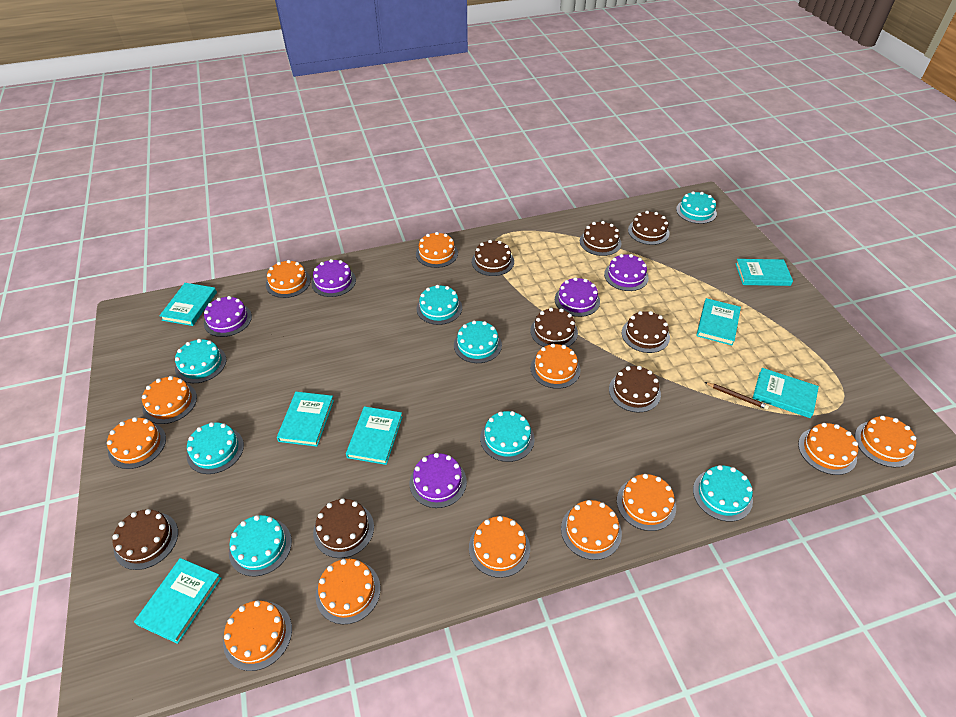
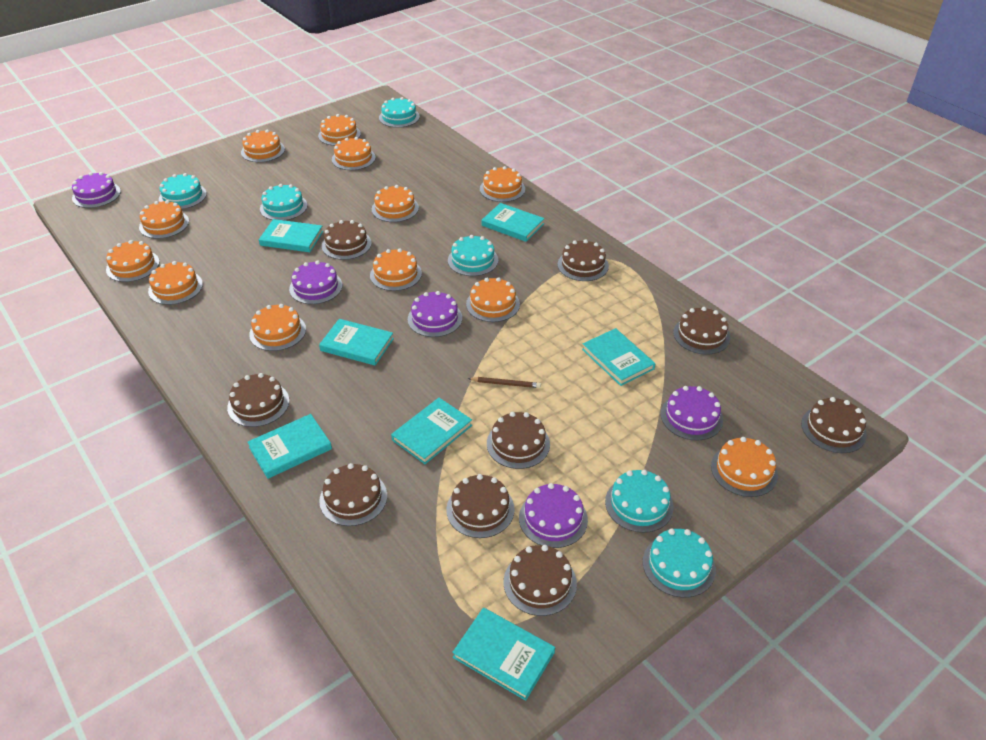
brown cake: [113,509,178,570] [313,498,374,558] [472,240,514,276] [530,308,578,347] [580,221,621,256] [609,366,661,412] [622,311,670,353] [628,211,670,245] = 8 -> [227,373,289,427] [319,463,387,526] [322,220,372,260] [446,474,515,538] [487,412,550,469] [504,545,577,616] [558,239,609,281] [673,307,730,355] [801,397,867,453] = 9
turquoise cake: [175,339,226,383] [187,422,244,474] [229,515,292,576] [416,285,462,325] [454,321,502,363] [480,411,535,462] [676,191,717,224] [693,465,753,522] = 8 -> [159,173,207,209] [260,184,308,220] [379,97,420,128] [448,235,498,276] [605,470,674,533] [643,529,716,598] = 6

